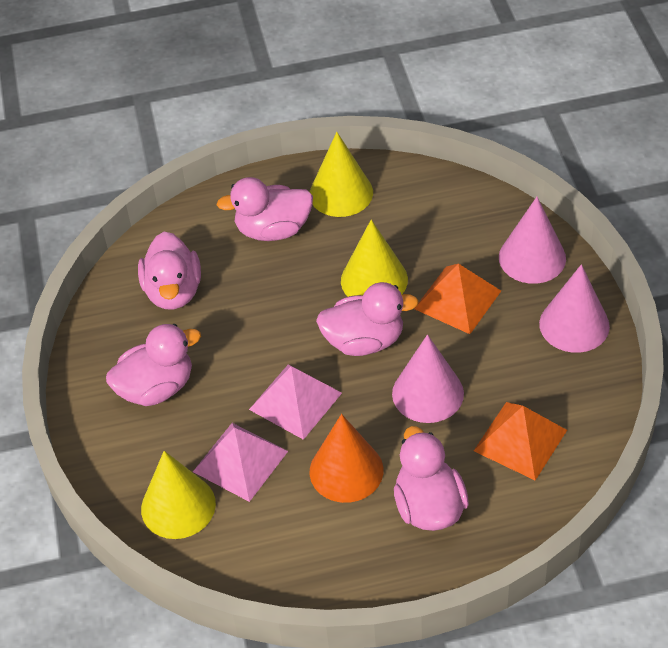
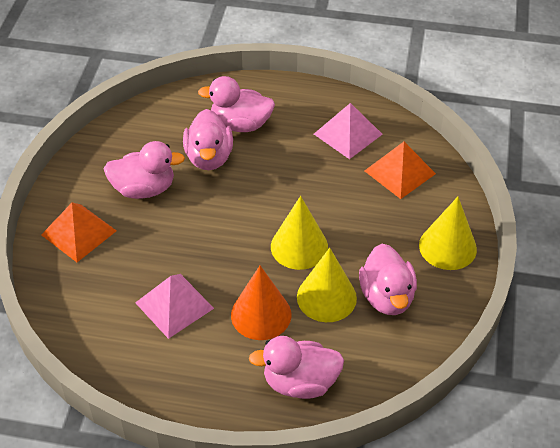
pink cone: [392,334,464,423] [499,197,566,284] [539,264,610,353] = 3 -> none = 0

